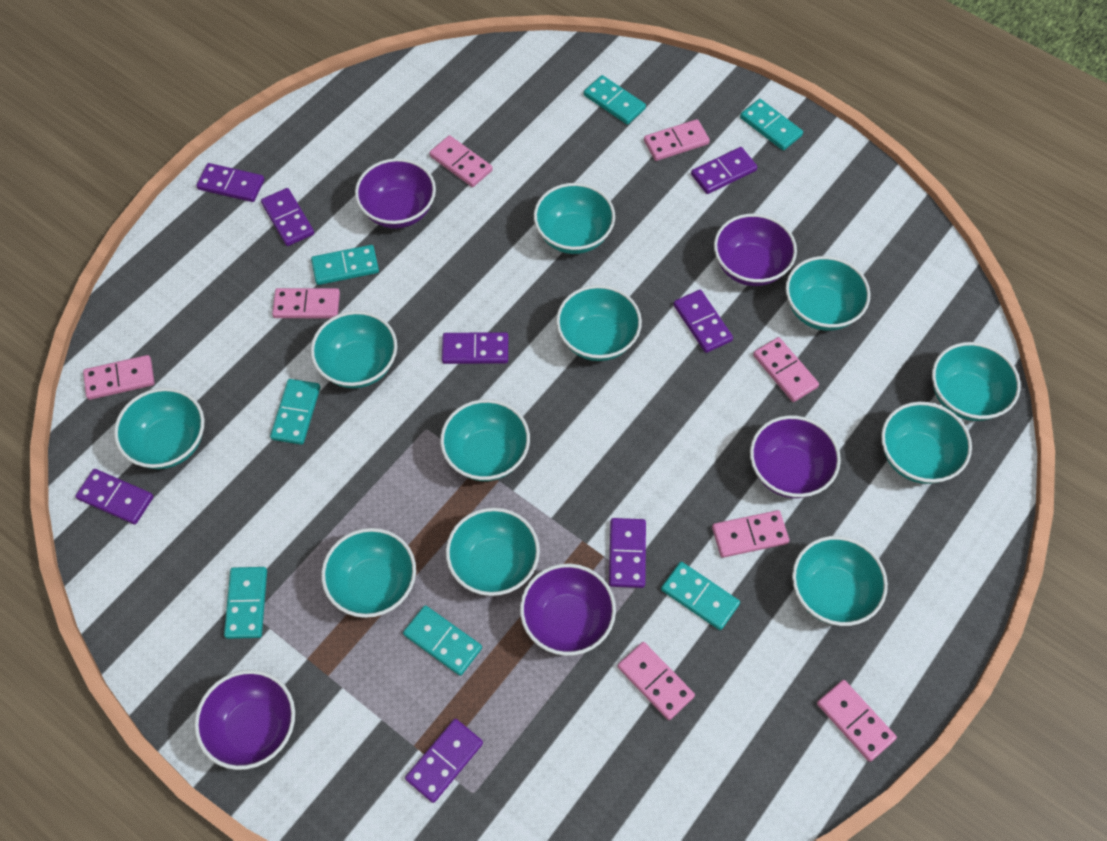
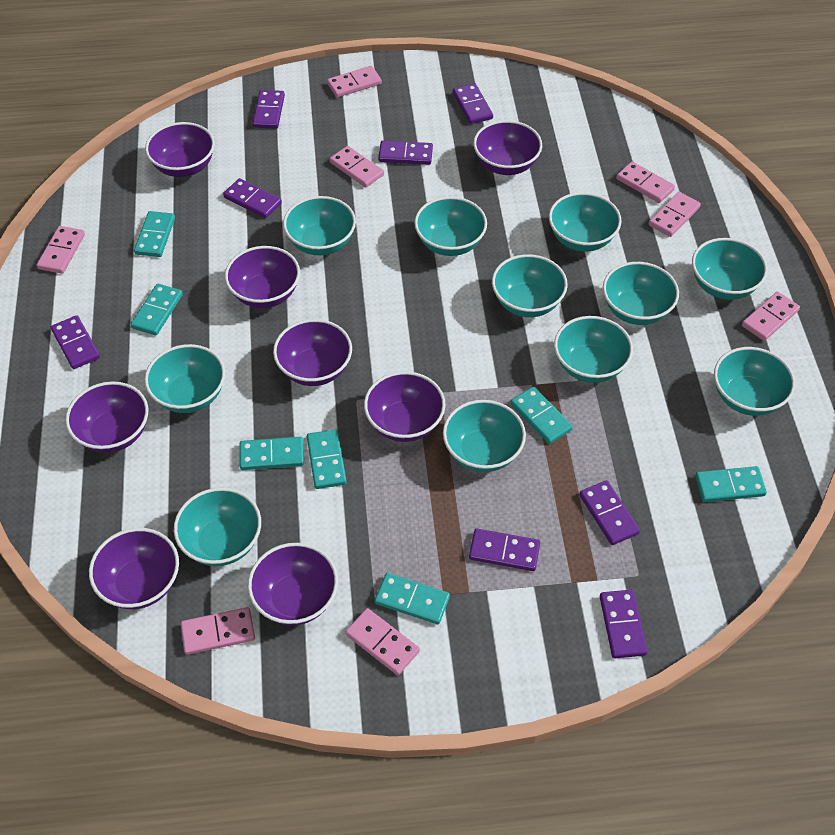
purple bowl: [194,670,295,770] [355,158,436,229] [520,563,616,656] [714,214,797,286] [750,415,841,498] = 5 -> [65,381,148,453] [89,528,179,609] [145,122,215,177] [225,246,300,308] [248,543,338,626] [273,319,352,386] [364,371,445,442] [473,120,542,175] = 8

